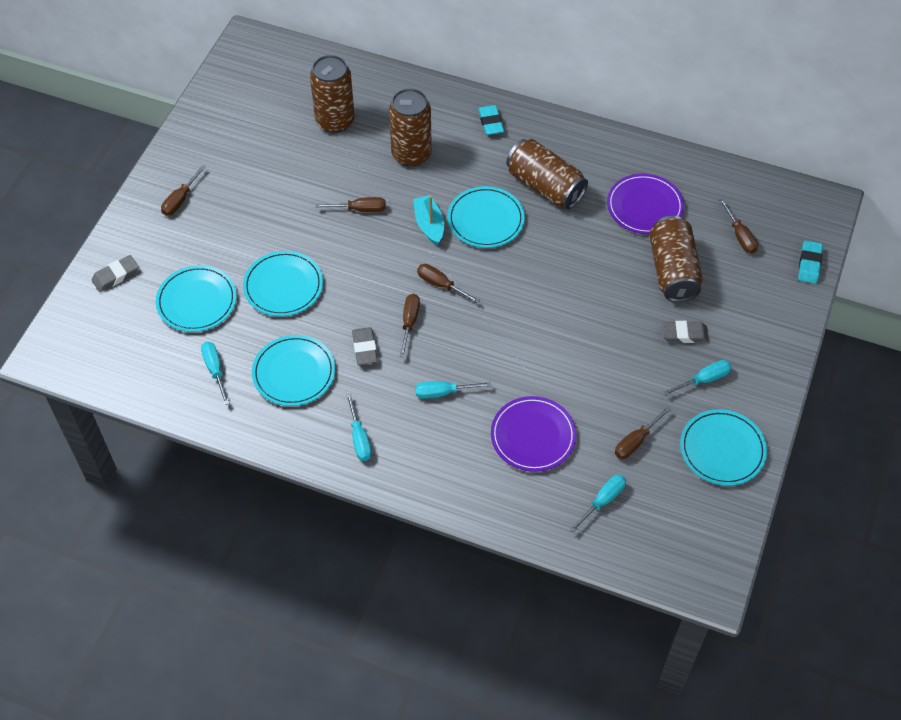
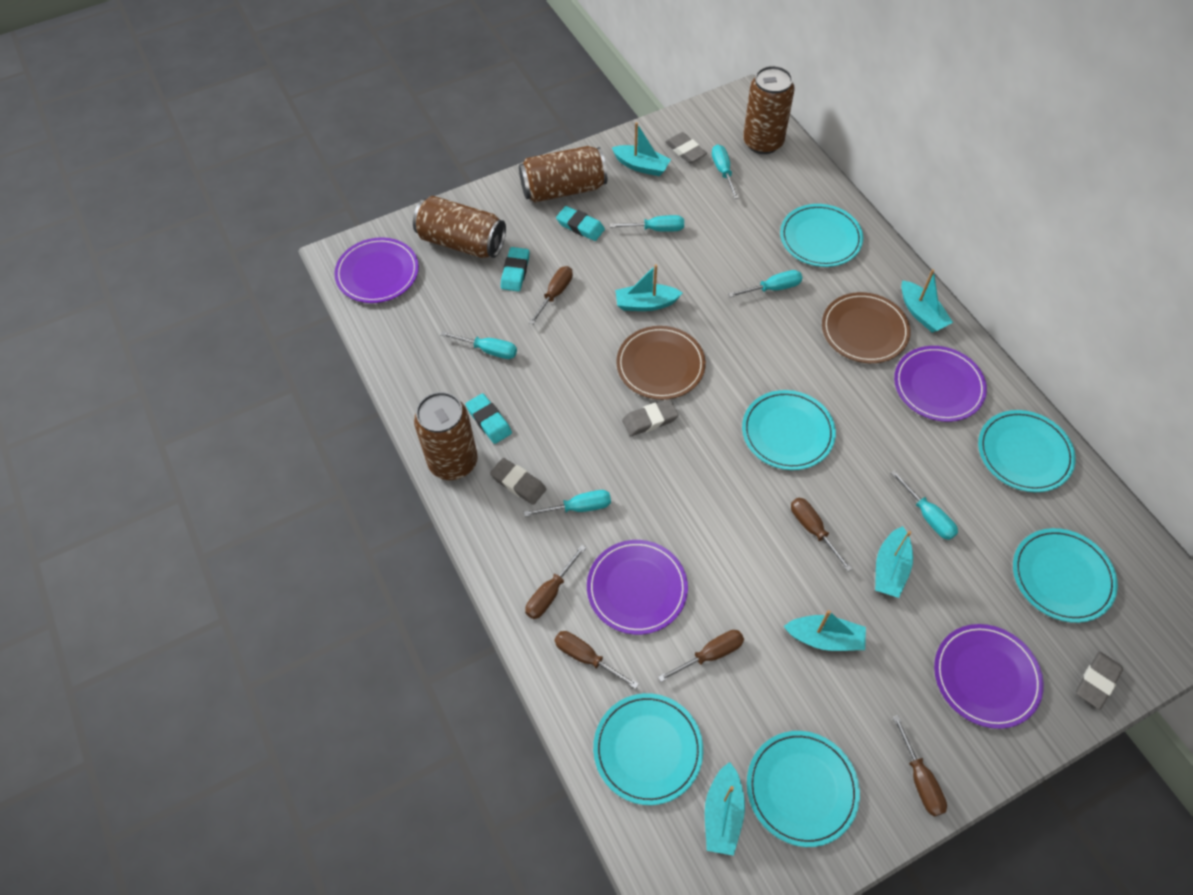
brown plate: none = 0 -> [616,326,706,400] [822,292,911,363] = 2
grey eraser: [92,255,139,292] [352,327,378,365] [661,321,709,343] = 3 -> [490,458,546,505] [622,399,678,436] [665,132,707,163] [1076,652,1123,709] = 4
purple plate: [491,396,576,472] [607,174,684,234] = 2 -> [334,237,419,303] [587,540,688,635] [894,346,987,422] [934,624,1044,729] = 4
turquoise boat: [413,195,444,245] = 1 -> [612,122,671,176] [615,264,683,311] [705,762,745,856] [784,610,866,651] [875,526,913,598] [901,269,953,333] = 6
turquoise eraser: [478,105,504,135] [798,240,823,284] = 2 -> [466,393,512,444] [501,247,530,292] [556,206,605,241] = 3
turquoise plate: [156,265,237,332] [243,251,323,316] [252,335,335,406] [447,186,525,248] [680,409,767,486] = 5 -> [593,693,703,805] [742,390,836,470] [747,731,860,847] [780,204,863,267] [978,410,1076,492] [1013,528,1118,623] = 6
turquoise screwdriver: [201,342,229,405] [346,393,372,461] [415,381,491,399] [569,474,626,532] [663,360,732,396] = 5 -> [440,331,517,359] [524,490,611,517] [610,215,684,232] [712,144,739,199] [728,270,802,297] [891,470,958,540] = 6

